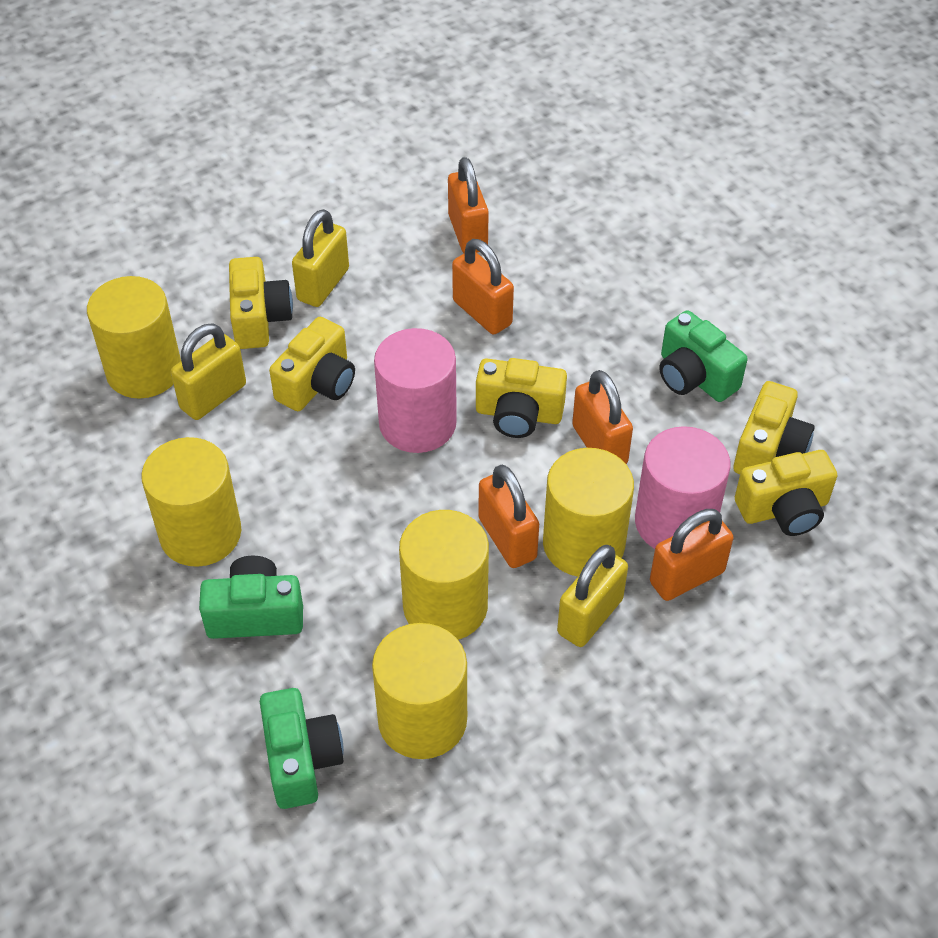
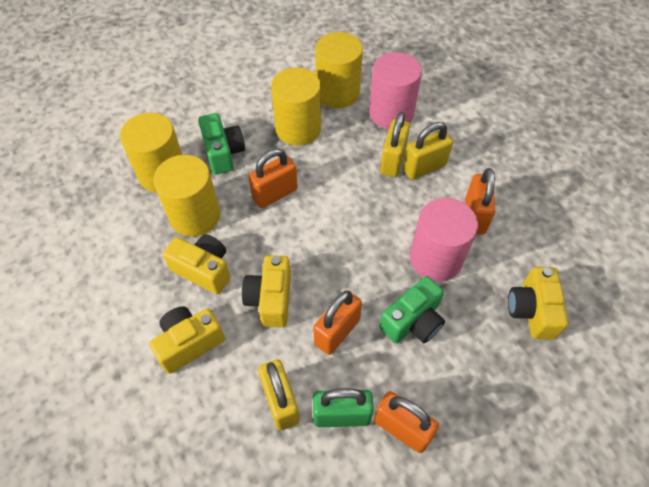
green camera: [199,556,303,639] [260,688,344,809] [659,310,747,402] = 3 -> [198,113,245,175] [379,276,445,343] = 2
green padlock: none = 0 -> [313,388,374,427] = 1
orange padlock: [448,157,489,253] [452,239,514,334] [478,465,539,568] [572,370,633,464] [650,509,734,601] = 5 -> [248,149,298,208] [313,290,362,355] [374,391,439,453] [465,168,495,235] = 4
yellow camera: [229,257,293,349] [269,317,355,411] [476,358,567,438] [733,381,815,474] [735,450,837,536] = 5 -> [149,307,225,374] [163,234,230,295] [242,255,291,327] [508,267,568,340] = 4
yellow cylinder: [87,276,181,399] [141,437,241,567] [372,623,467,759] [399,510,489,640] [543,448,634,577] = 5 -> [120,113,182,193] [153,155,220,237] [271,68,321,146] [315,32,363,108] = 4

